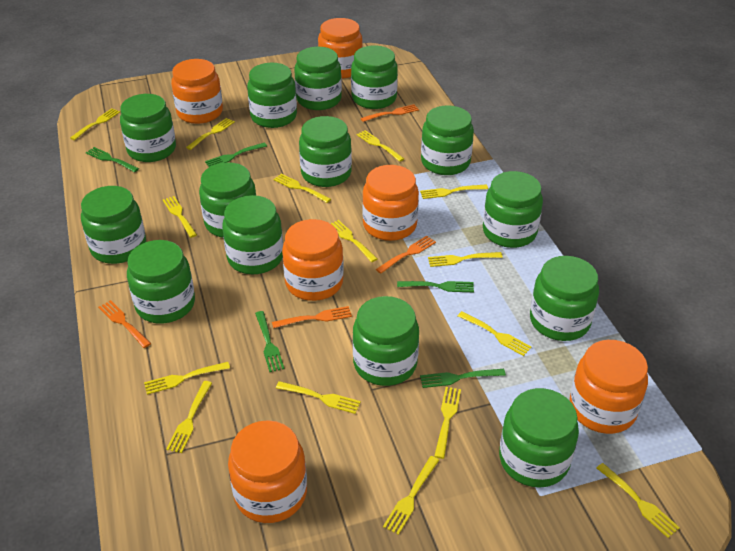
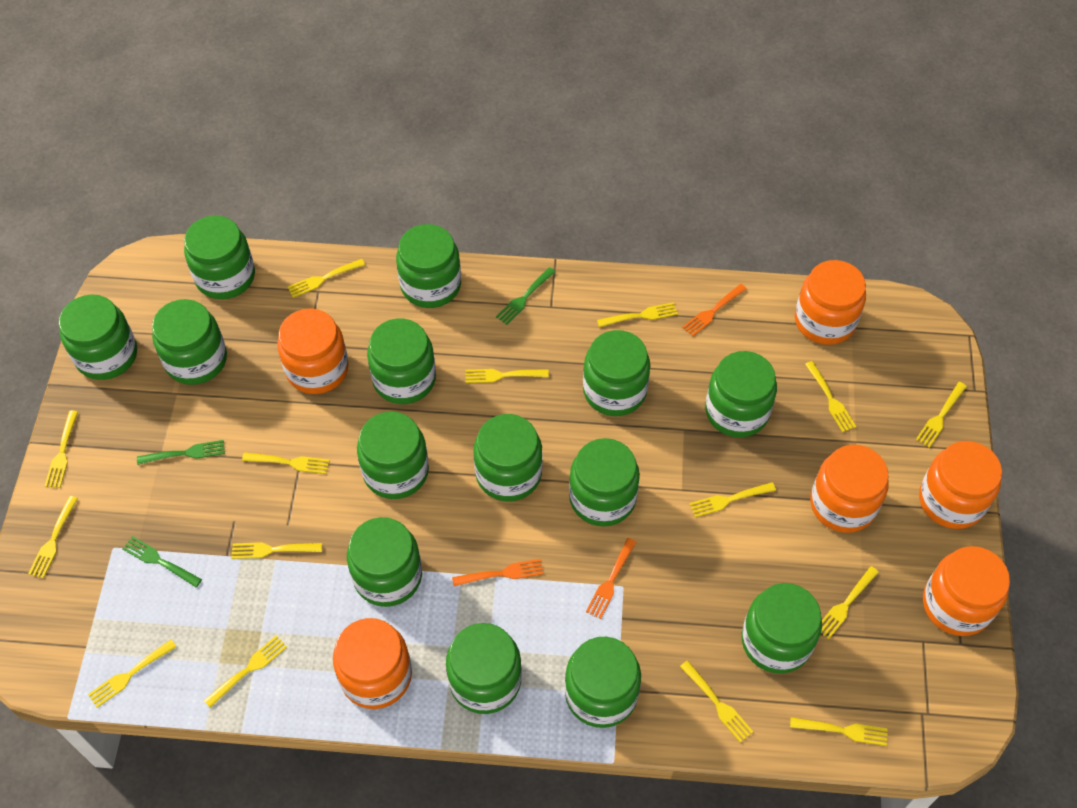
green fork: [86,147,139,172] [205,143,267,167] [255,311,284,372] [397,281,474,292] [420,369,506,388] = 5 -> [122,536,202,587] [137,440,225,465] [496,267,556,325] = 3
orange fork: [98,300,151,348] [272,306,352,328] [361,104,419,122] [376,236,436,273] = 4 -> [452,559,544,586] [586,538,636,619] [682,284,747,336] = 3

